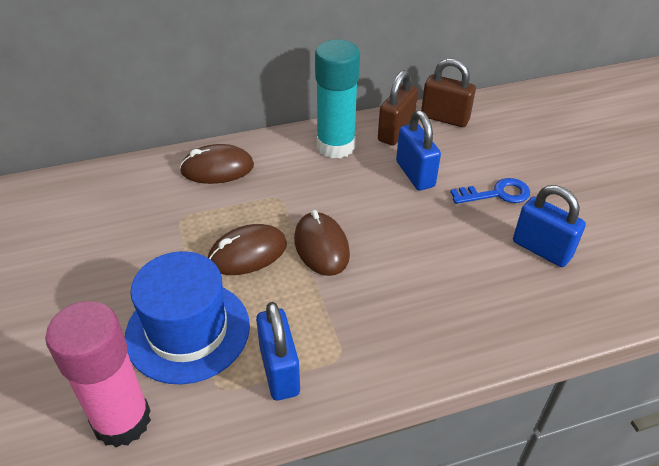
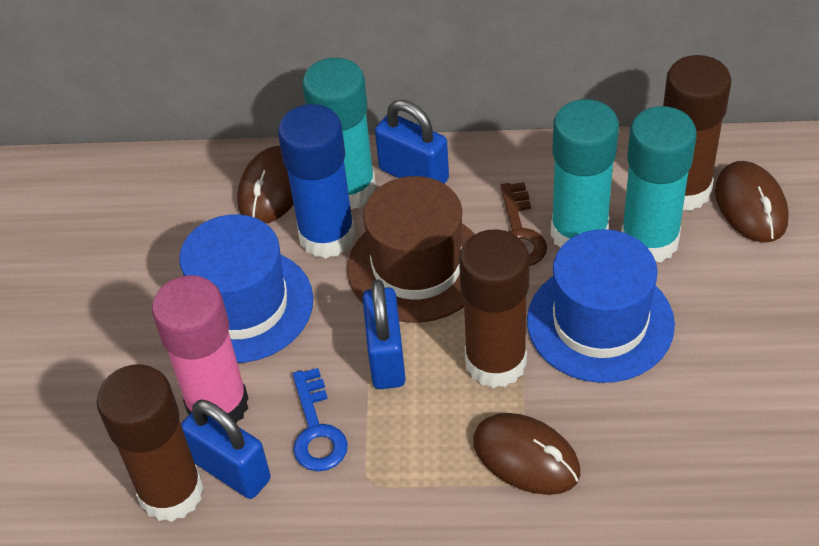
blue glue stick: none = 0 -> [278,104,356,259] = 1
blue hat: [125,251,250,384] = 1 -> [179,214,313,363] [527,229,675,383] = 2
brown glue stick: none = 0 -> [96,364,204,522] [459,229,530,388] [663,55,731,211] = 3
brown hat: none = 0 -> [347,176,475,323] = 1
brown key: none = 0 -> [500,182,547,266] = 1
brown padlock: [378,70,418,146] [421,58,476,127] = 2 -> none = 0
turquoise glue stick: [315,39,360,159] = 1 -> [302,58,376,210] [551,99,619,248] [621,106,697,262] = 3

